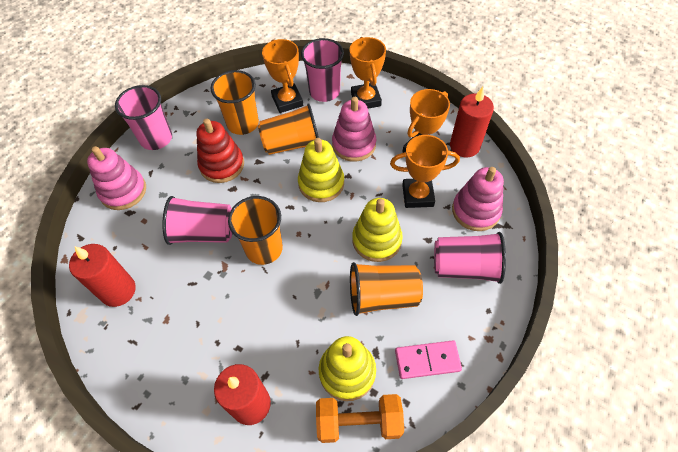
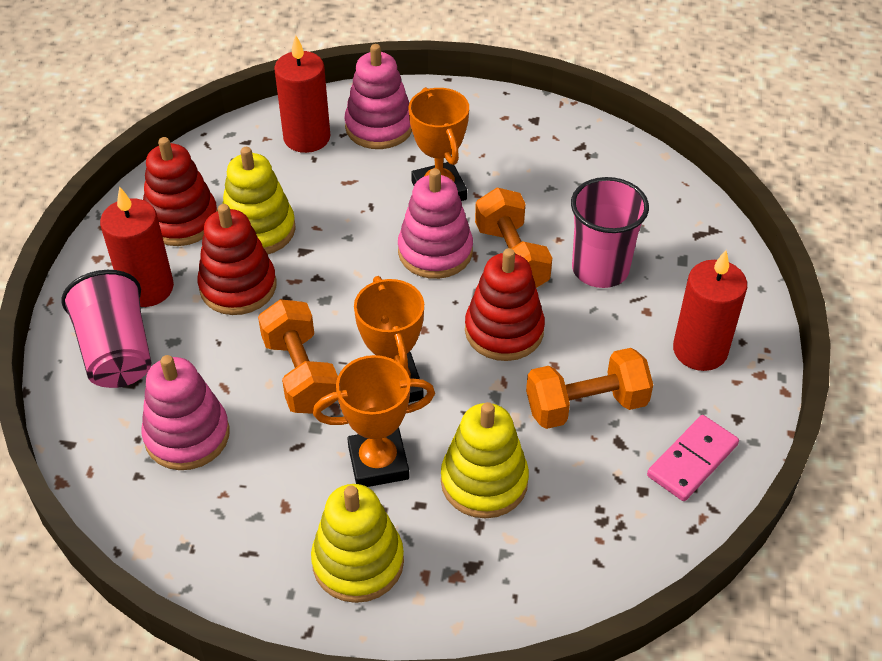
orange cup: [210,70,259,135] [228,196,283,265] [258,103,319,155] [350,262,423,316] = 4 -> none = 0
orange dumbbell: [316,394,404,443] = 1 -> [258,299,338,414] [475,188,552,288] [526,348,653,429] = 3
orange trophy: [262,39,303,113] [350,37,386,109] [390,135,460,208] [402,89,450,153] = 4 -> [313,355,435,487] [354,276,424,403] [409,87,469,201] = 3
pink cup: [115,85,172,150] [162,196,233,245] [301,38,344,102] [434,232,506,284] = 4 -> [62,270,151,388] [571,177,649,288] = 2
red stacking toy: [197,119,244,183] = 1 -> [143,137,218,246] [197,204,276,315] [465,248,545,361] = 3

